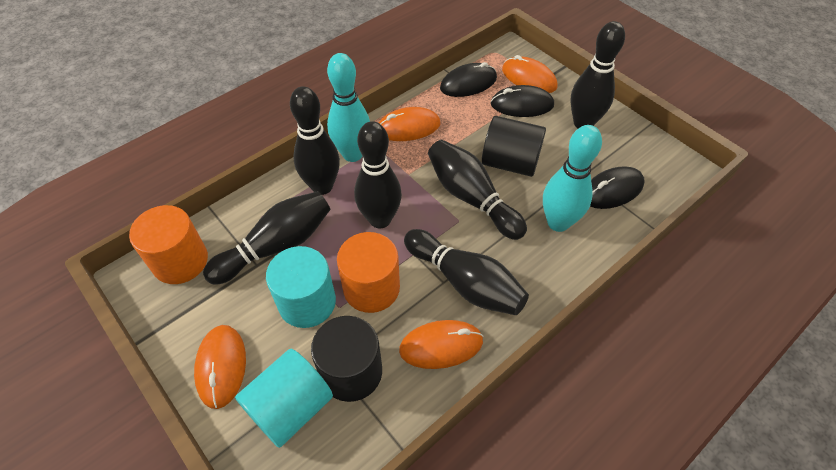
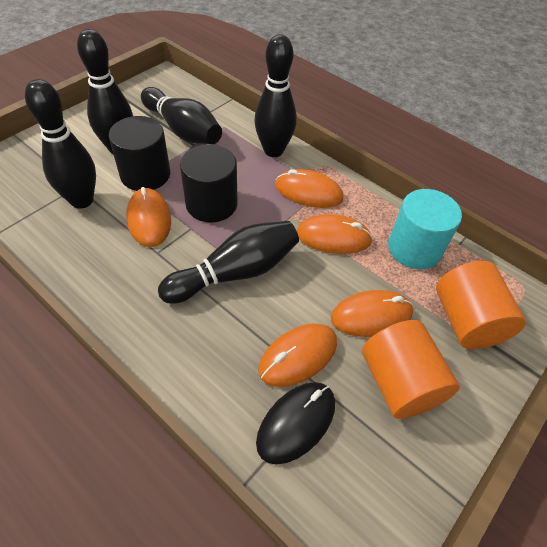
black bowling pin: [203,191,331,285] [290,86,340,195] [354,121,402,229] [404,229,529,315] [428,140,527,240] [570,21,625,128] = 6 -> [25,79,96,209] [77,29,133,154] [141,87,222,144] [158,221,299,304] [254,34,297,157] = 5
black mouse: [440,62,497,97] [491,85,554,117] [590,166,645,209] = 3 -> [256,382,335,465] = 1
orange mouse: [194,325,246,409] [379,107,440,141] [399,320,483,369] [502,55,557,93] = 4 -> [127,187,171,247] [259,324,337,387] [275,169,343,208] [297,214,373,254] [331,290,413,337] = 5
turquoise bowling pin: [327,53,370,162] [543,125,602,232] = 2 -> none = 0
turquoise cylinder: [235,349,333,448] [266,246,336,328] = 2 -> [388,189,462,269] = 1

